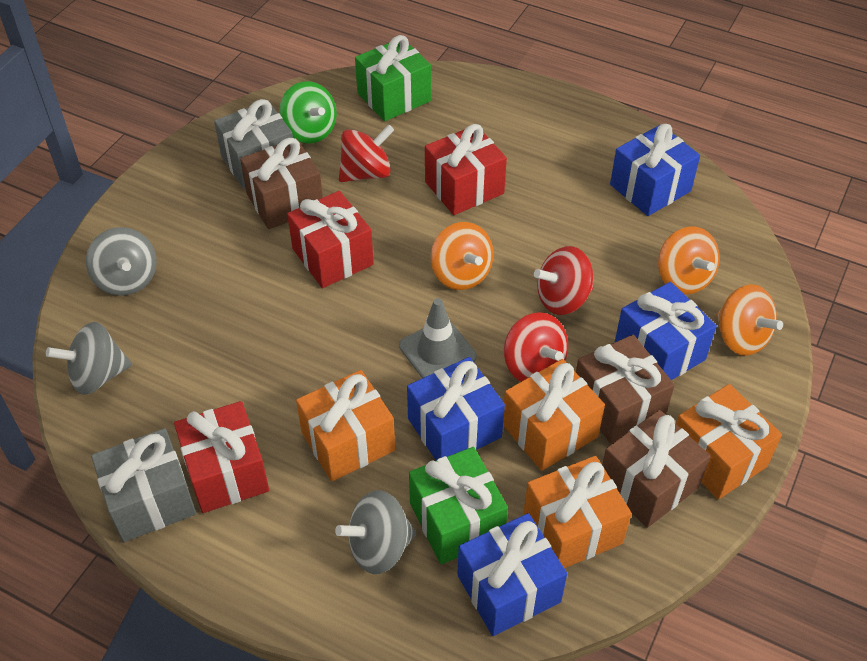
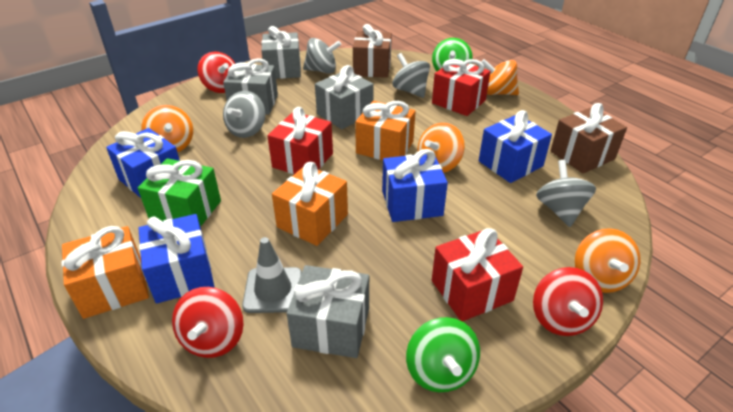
brown gift: [240,138,323,229] [576,335,675,444] [602,410,711,528] = 3 -> [353,24,392,78] [550,103,627,173] = 2
green gift: [355,35,431,121] [409,447,508,564] = 2 -> [138,158,221,227] = 1
green spinning top: [279,81,337,144] = 1 -> [406,317,480,392] [432,38,473,71] = 2
grey gift: [91,428,196,542] [214,99,293,189] = 2 -> [223,58,278,114] [261,26,301,79] [287,265,369,358] [315,65,374,129] = 4
grey spinning top: [46,322,132,395] [86,227,157,296] [335,490,416,574] = 3 -> [223,91,265,138] [303,38,341,74] [392,53,430,98] [536,160,596,227] = 4
orange gift: [296,370,395,481] [503,359,605,471] [524,456,632,568] [676,384,782,499] = 4 -> [62,226,149,319] [272,162,348,246] [355,101,416,160] = 3
orange spinning top: [431,222,494,290] [658,226,720,295] [716,284,783,356] = 3 -> [141,105,193,152] [417,123,465,173] [481,59,519,95] [575,228,641,293] = 4

